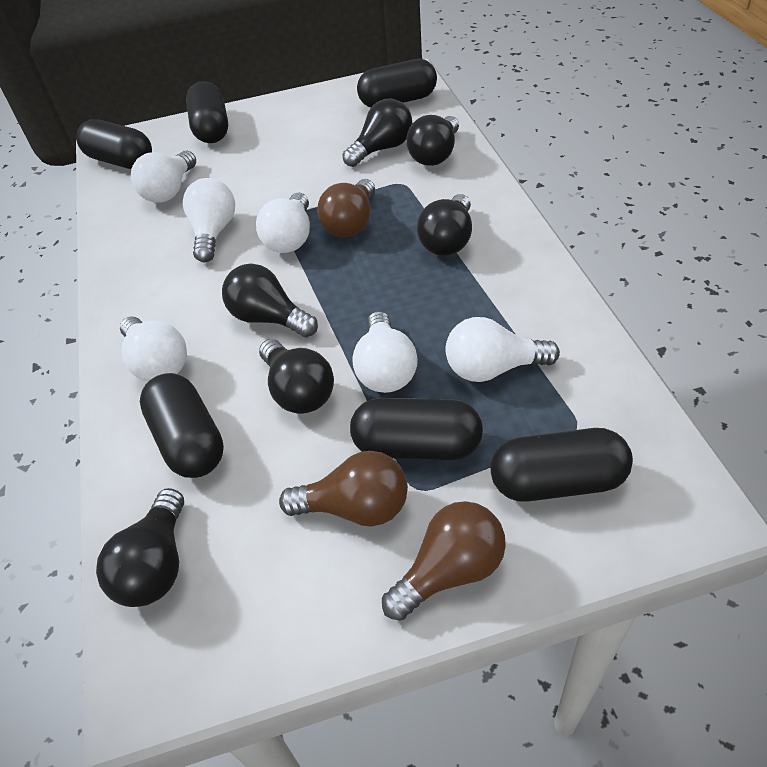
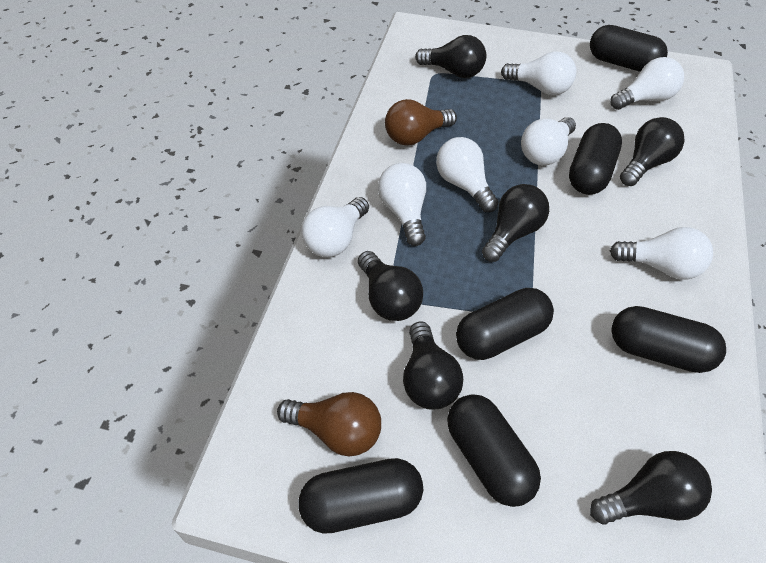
brown light bulb: [279,451,408,527] [317,179,375,237] [382,501,506,621] = 3 -> [277,392,381,457] [385,99,457,146] = 2
white light bulb: [120,317,187,382] [131,151,196,203] [183,178,235,262] [256,192,310,253] [352,311,418,393] [445,317,560,382] = 6 -> [301,197,369,257] [378,163,426,246] [436,137,499,212] [501,51,577,95] [521,117,576,165] [610,57,684,110] [610,227,713,279] = 7

